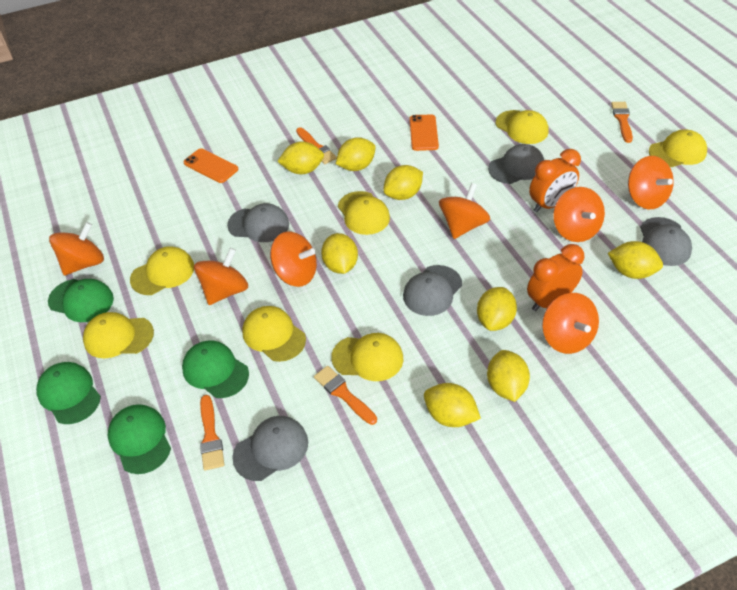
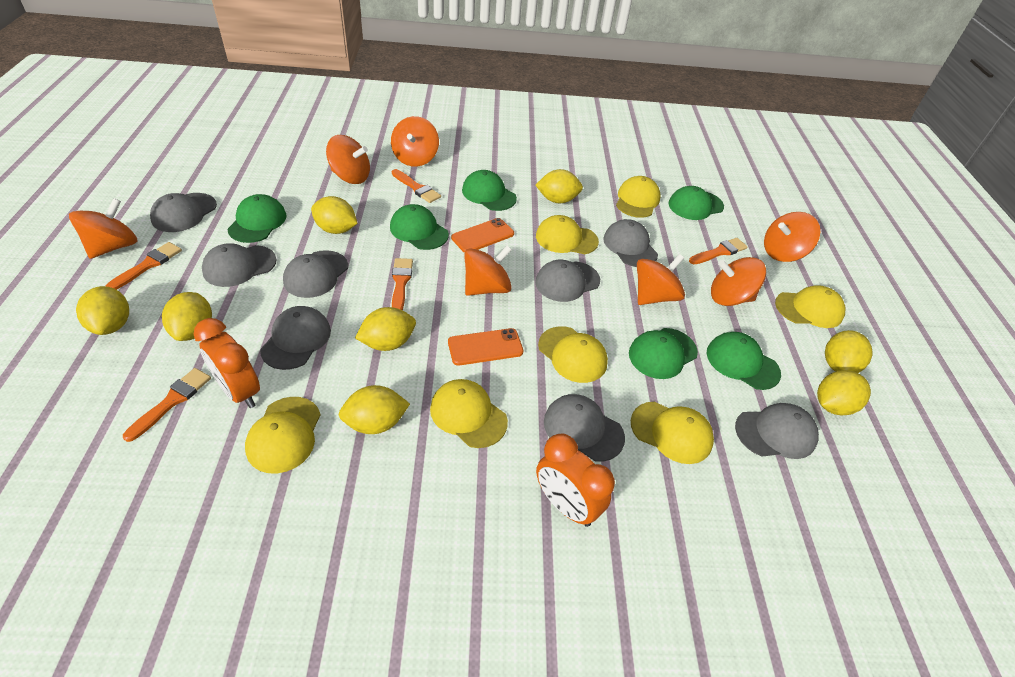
green cap: [36,362,101,424] [48,279,114,322] [107,404,171,474] [182,341,249,398] = 4 -> [227,194,286,243] [390,204,449,250] [462,170,517,211] [629,328,698,379] [669,186,724,220] [707,332,781,390] = 6
grey cap: [227,203,289,242] [232,416,308,481] [403,265,462,316] [488,144,544,184] [640,217,692,266] = 5 -> [150,193,217,232] [202,243,277,287] [260,306,331,370] [283,250,348,298] [535,260,600,302] [544,394,625,462] [603,219,658,267] [735,403,819,459] = 8
orange brush: [200,395,224,471] [296,127,337,164] [314,366,377,425] [611,102,633,143] = 4 -> [105,242,182,290] [123,368,211,442] [392,169,441,203] [392,258,413,310] [689,238,748,264] = 5

